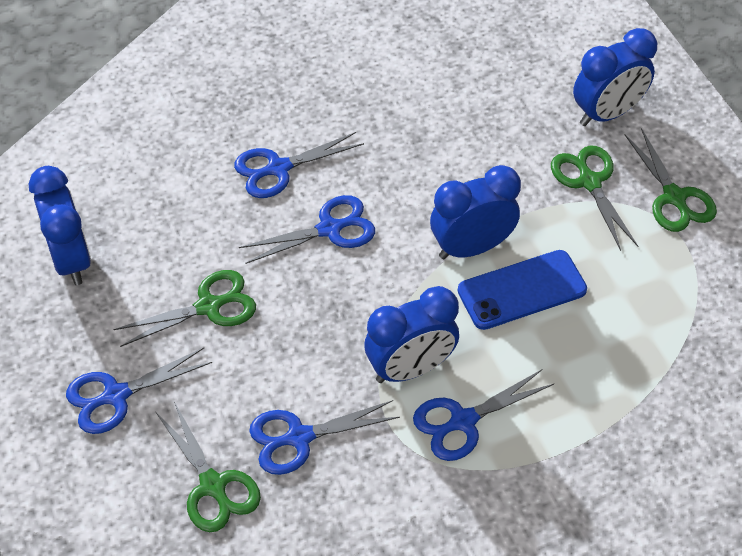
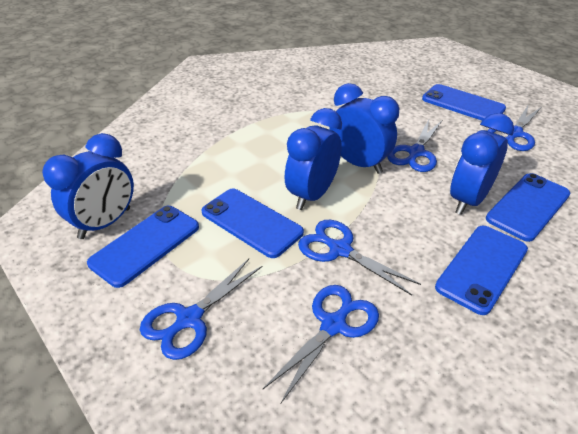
blue phone: [458,250,587,330] = 1 -> [87,206,199,288] [201,189,304,258] [422,84,506,121] [435,226,528,315] [486,173,570,242] = 5
green scissors: [113,270,256,347] [156,402,261,532] [551,146,638,251] [625,128,717,232] = 4 -> none = 0

